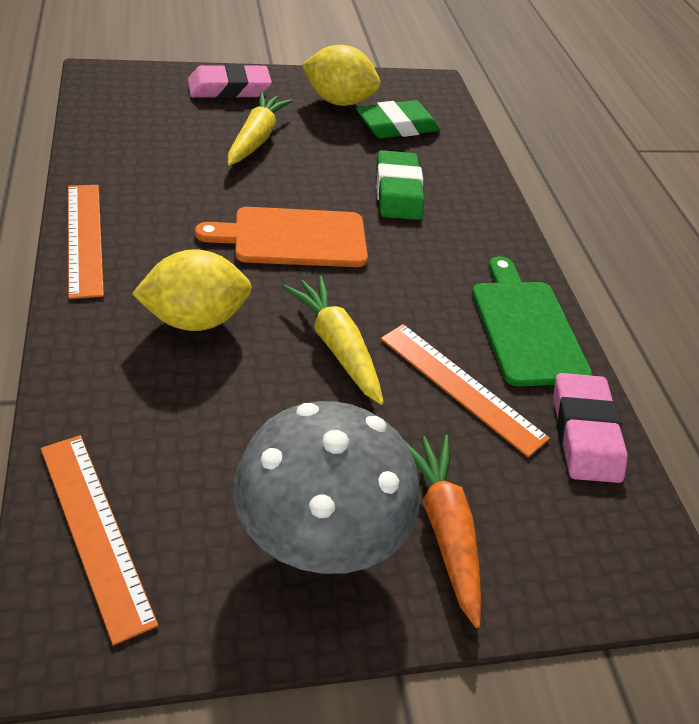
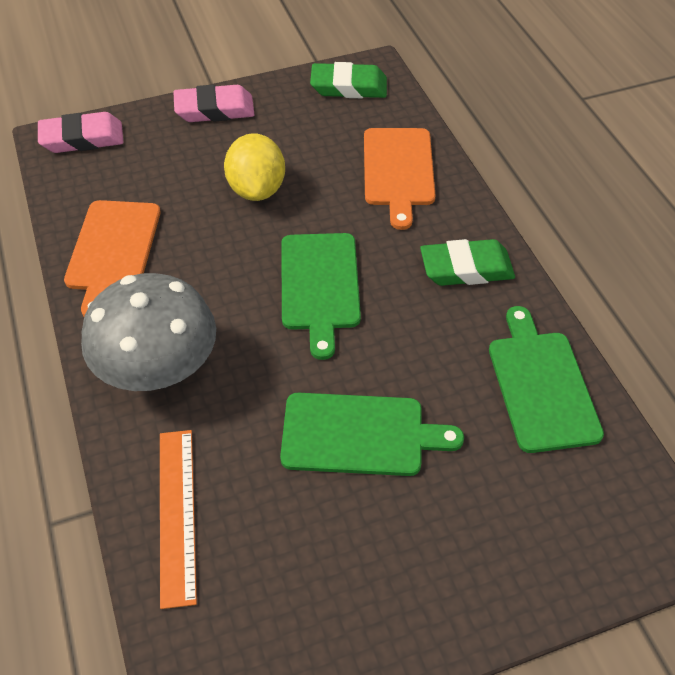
green cutting board: [472,256,592,387] = 1 -> [280,393,464,476] [281,233,361,360] [489,306,604,453] = 3
orange carrot: [404,435,481,628] = 1 -> none = 0
orange cutting board: [195,207,368,267] = 1 -> [64,200,160,316] [364,128,436,230] = 2
orange ruler: [41,435,158,645] [68,185,104,299] [381,324,550,457] = 3 -> [160,430,197,609] = 1
yellow carrot: [228,92,293,166] [282,276,384,405] = 2 -> none = 0
yellow lemon: [132,249,252,331] [302,45,381,106] = 2 -> [224,133,285,201] = 1

